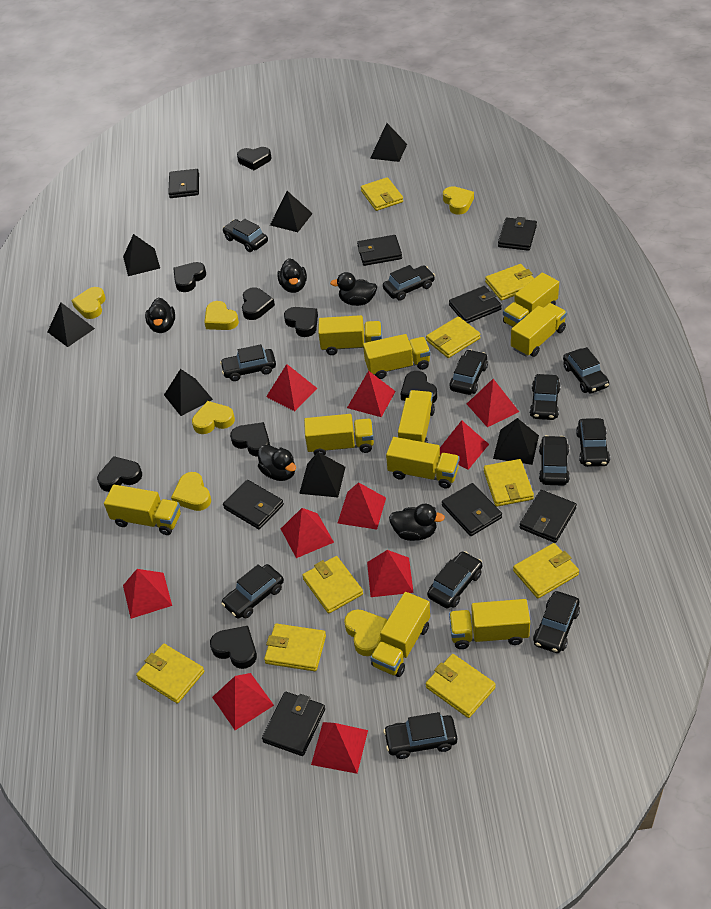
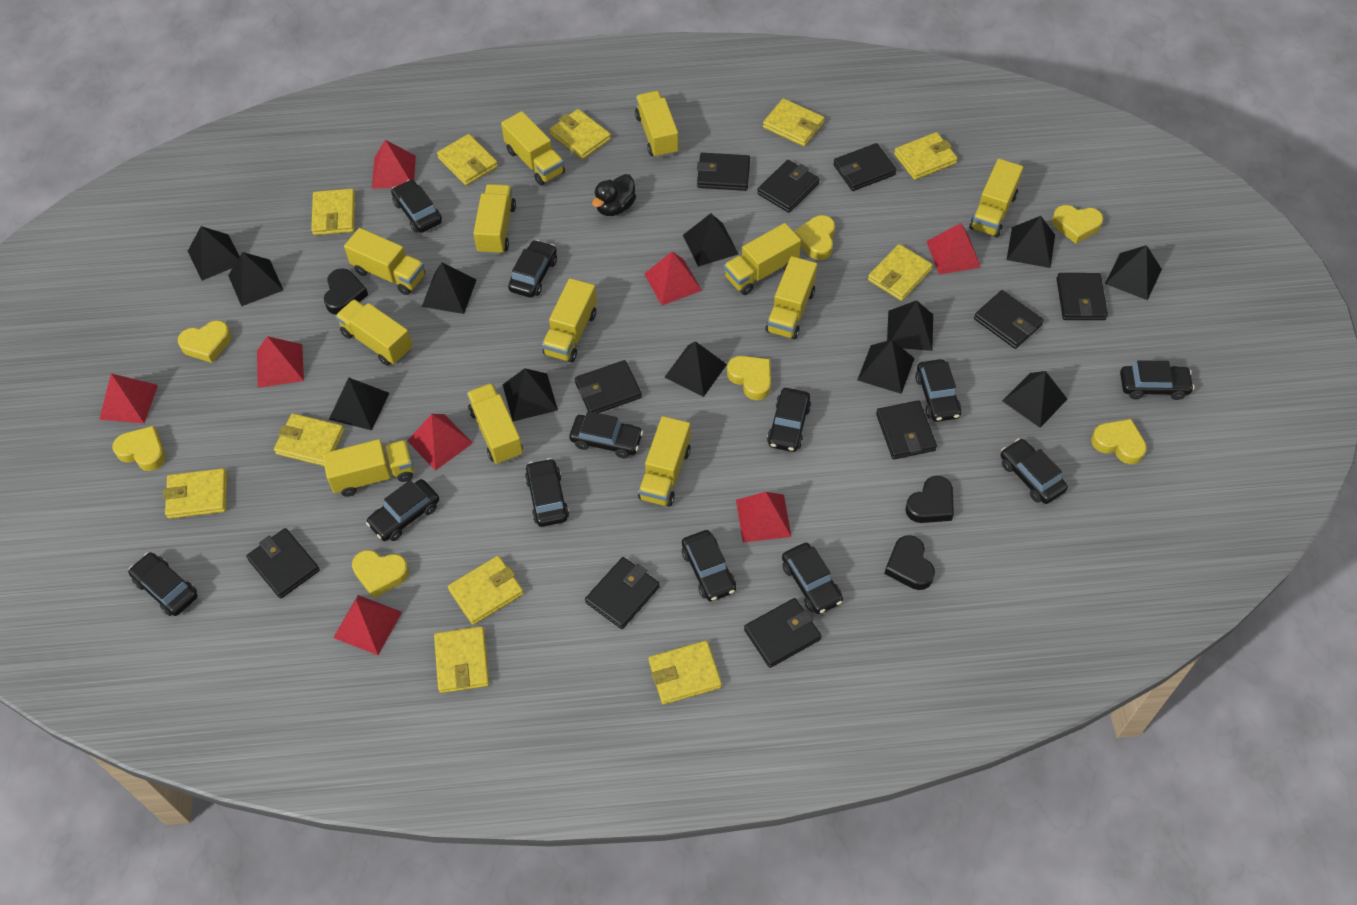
black duck: [145,298,175,333] [258,445,296,481] [277,258,307,293] [330,272,377,306] [389,504,445,541] = 5 -> [592,174,636,216] = 1
black heart: [97,456,142,492] [173,262,206,292] [210,626,257,669] [230,422,270,457] [237,147,272,170] [242,287,275,320] [284,307,318,337] [401,371,437,404] = 8 -> [324,268,368,315] [884,535,935,590] [905,476,954,523] = 3
black pyramid: [48,302,95,347] [123,234,160,276] [164,369,213,416] [270,191,313,232] [299,452,345,497] [370,123,407,162] [493,418,539,465] = 7 -> [188,226,240,281] [228,252,283,306] [329,378,390,430] [422,263,477,314] [502,368,558,421] [664,341,727,397] [683,213,738,267] [858,340,915,394] [887,300,933,351] [1003,371,1067,428] [1007,216,1055,268] [1105,245,1162,300] = 12
black wallet: [168,169,199,198] [223,480,284,529] [262,692,325,756] [357,235,402,266] [442,483,502,536] [449,286,502,323] [498,217,537,251] [520,490,577,543] = 8 -> [246,528,320,599] [575,360,642,413] [585,557,660,629] [697,153,750,191] [744,598,821,668] [757,160,820,213] [833,143,896,191] [876,400,937,459] [974,290,1044,349] [1056,273,1108,320] = 10
red pyramid: [123,569,172,619] [212,673,274,730] [266,364,317,411] [281,508,334,558] [311,722,368,774] [337,482,386,530] [347,371,396,417] [367,550,414,597] [440,420,489,470] [467,379,519,427] = 10 -> [99,373,158,423] [257,336,304,388] [333,595,402,655] [372,140,416,189] [407,414,473,471] [644,251,702,305] [736,492,791,542] [926,223,981,275] = 8
yellow heart: [71,287,106,319] [171,472,211,511] [192,401,235,434] [204,301,239,330] [344,609,387,656] [443,186,474,215] = 6 -> [112,426,166,471] [178,320,231,363] [352,550,409,598] [727,356,771,400] [794,215,835,260] [1052,205,1103,244] [1091,419,1147,464] = 7
yellow truck: [104,485,181,535] [304,414,374,455] [318,315,382,355] [363,334,431,379] [370,592,430,677] [386,437,459,489] [398,390,435,443] [449,599,530,649] [503,273,559,327] [511,303,567,357] = 10 -> [322,439,414,497] [335,299,412,366] [344,228,425,295] [467,383,523,464] [473,184,516,255] [501,111,565,185] [542,278,597,362] [635,91,679,158] [638,416,691,507] [724,223,801,295] [765,256,817,340] [969,159,1023,238] = 12
yellow wallet: [136,644,204,703] [264,624,326,671] [302,556,363,614] [361,177,403,211] [426,316,481,358] [426,654,496,718] [484,459,534,507] [485,264,534,301] [513,543,579,598] = 9 -> [163,468,227,519] [274,413,344,466] [311,188,355,235] [434,626,490,693] [437,134,498,186] [448,556,524,625] [549,109,611,159] [649,641,722,705] [763,98,824,146] [868,244,933,301] [894,132,958,180] = 11

